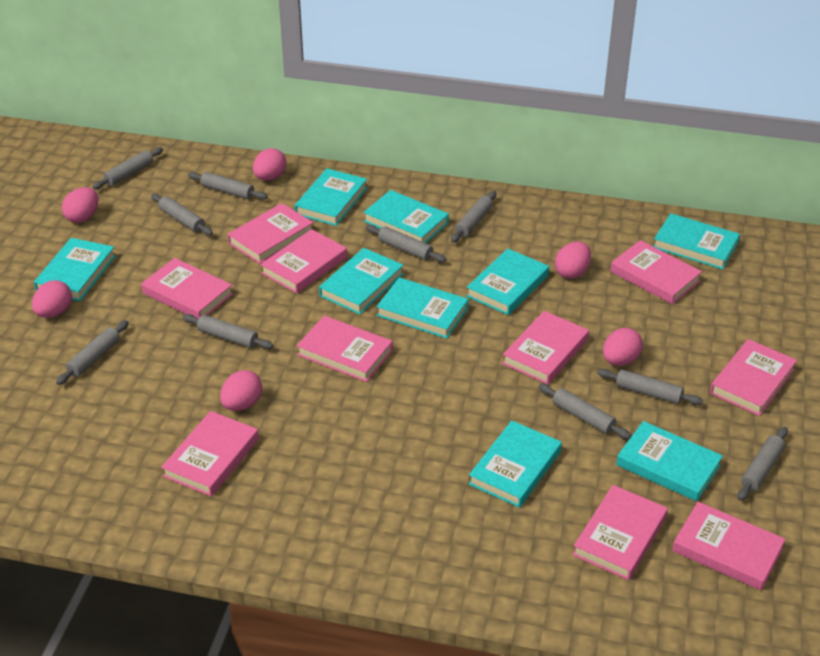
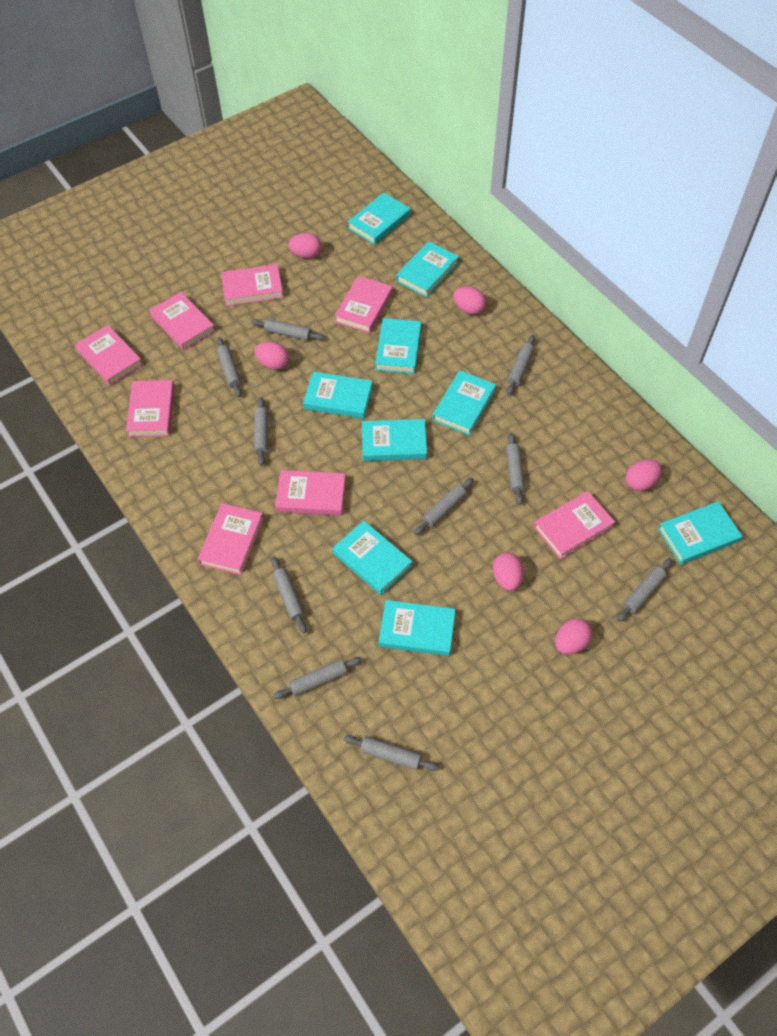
pink book: [141,258,233,319] [161,411,259,496] [227,203,313,264] [260,229,347,293] [297,316,393,382] [502,311,589,385] [573,485,668,580] [610,240,702,304] [672,502,786,590] [710,339,797,416] = 10 -> [75,325,143,386] [126,380,175,437] [149,292,215,350] [198,503,264,575] [221,264,283,306] [275,470,346,516] [335,276,393,333] [534,491,615,559] = 8

